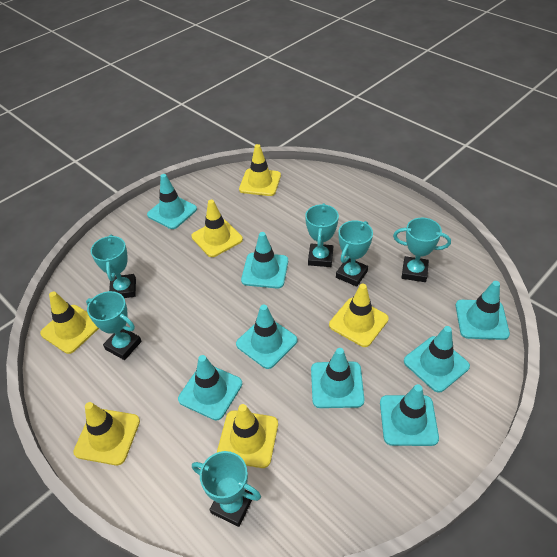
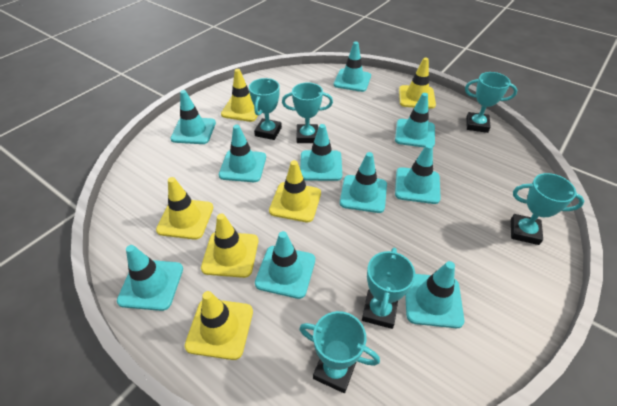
turquoise traffic cone: [147,174,197,229] [178,355,242,420] [236,305,297,369] [241,232,288,288] [311,348,365,408] [380,384,439,446] [404,326,470,393] [456,281,510,340] = 8 -> [117,245,183,311] [170,90,216,144] [219,125,266,182] [255,231,315,299] [300,124,342,181] [334,42,371,92] [340,152,387,213] [395,93,435,147] [395,144,441,204] [405,261,464,328] = 10

